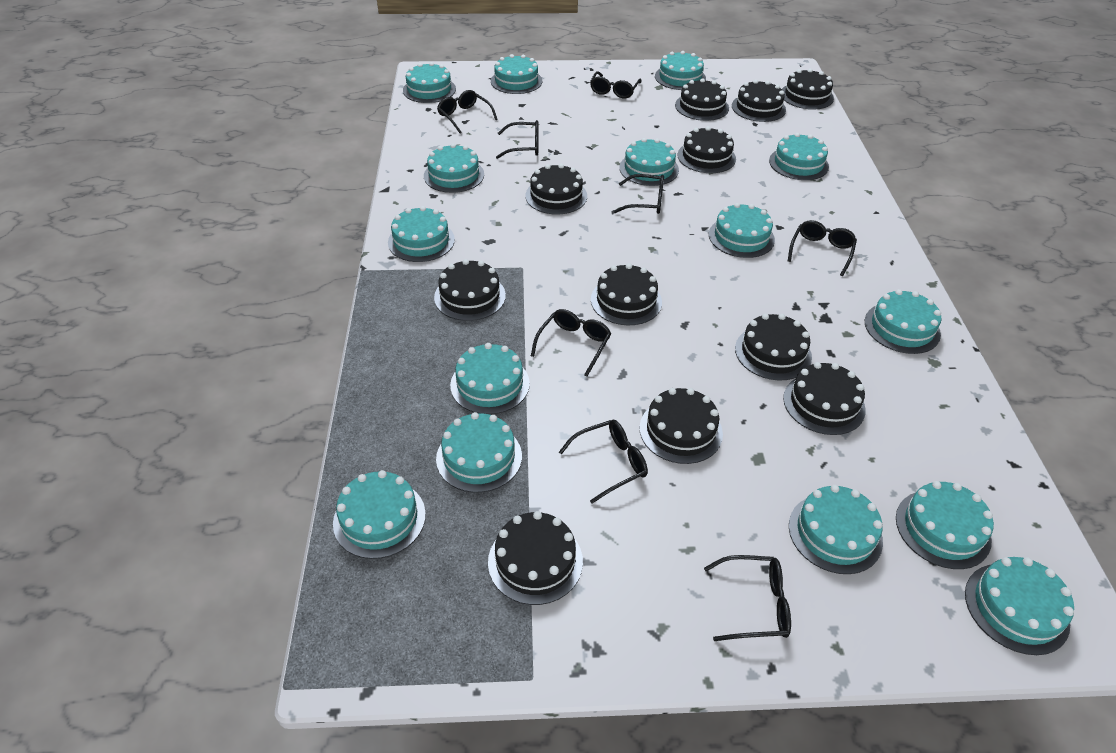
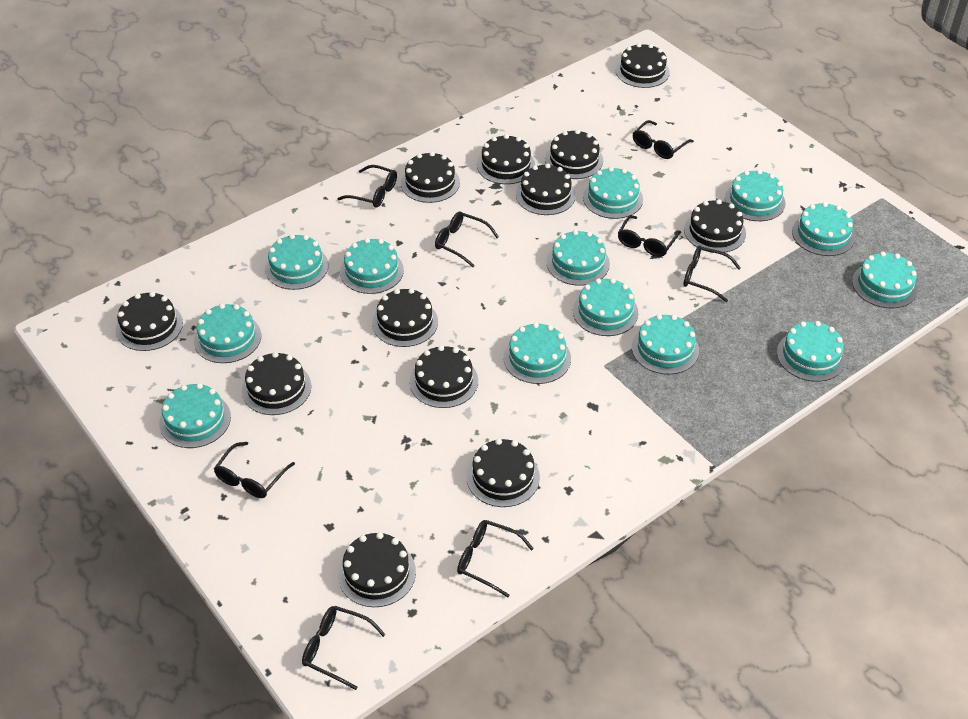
black cake: [434,259,506,321] [488,511,583,605] [525,164,587,215] [591,263,662,325] [640,388,723,464] [675,78,729,121] [678,126,736,173] [732,80,786,122] [735,314,812,380] [782,69,834,110] [783,362,866,435] = 11 -> [116,292,183,351] [242,352,311,415] [338,532,416,607] [372,288,438,347] [401,152,460,203] [410,345,478,408] [467,439,540,507] [477,134,535,184] [516,163,576,215] [545,129,603,179] [616,43,670,88] [684,199,746,253] = 12
turquoise cake: [333,470,426,559] [388,206,455,262] [403,62,456,103] [424,144,484,193] [436,412,522,493] [450,343,530,414] [491,54,542,94] [619,138,679,186] [655,51,706,90] [709,203,775,258] [769,133,829,180] [789,485,883,574] [865,289,942,354] [896,481,994,569] [965,557,1074,655] = 15 -> [159,383,231,448] [194,304,261,363] [265,234,328,290] [340,238,404,294] [503,322,571,384] [547,230,610,286] [573,278,638,336] [583,167,643,219] [632,314,699,374] [725,169,786,221] [777,321,846,382] [792,202,855,256] [852,251,918,308] = 13

